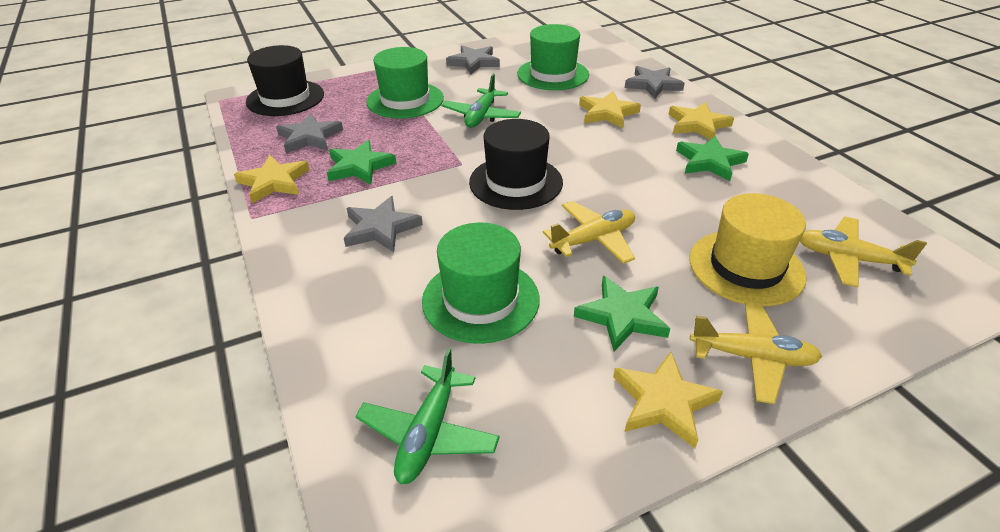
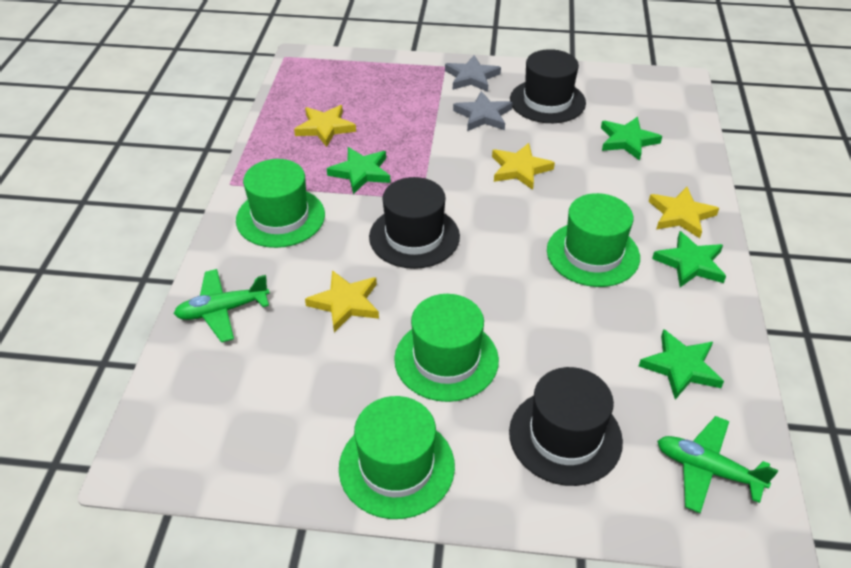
black hat: [246,45,324,116] [469,119,563,210] = 2 -> [369,177,460,269] [509,367,623,486] [510,49,586,123] = 3
green hat: [367,47,444,119] [422,223,539,344] [517,24,589,90] = 3 -> [236,159,325,248] [339,396,455,519] [394,294,499,402] [547,193,640,287] = 4
green star: [327,140,396,185] [574,276,670,351] [676,136,749,181] = 3 -> [327,147,391,194] [601,117,662,161] [639,329,724,400] [652,231,726,287] = 4
grey star: [276,113,343,153] [344,196,423,252] [446,46,500,75] [625,66,685,98] = 4 -> [445,55,501,92] [453,91,513,131] = 2
yellow hat: [689,193,806,306] = 1 -> none = 0
yellow plane: [543,201,635,264] [690,301,822,404] [800,217,927,287] = 3 -> none = 0

